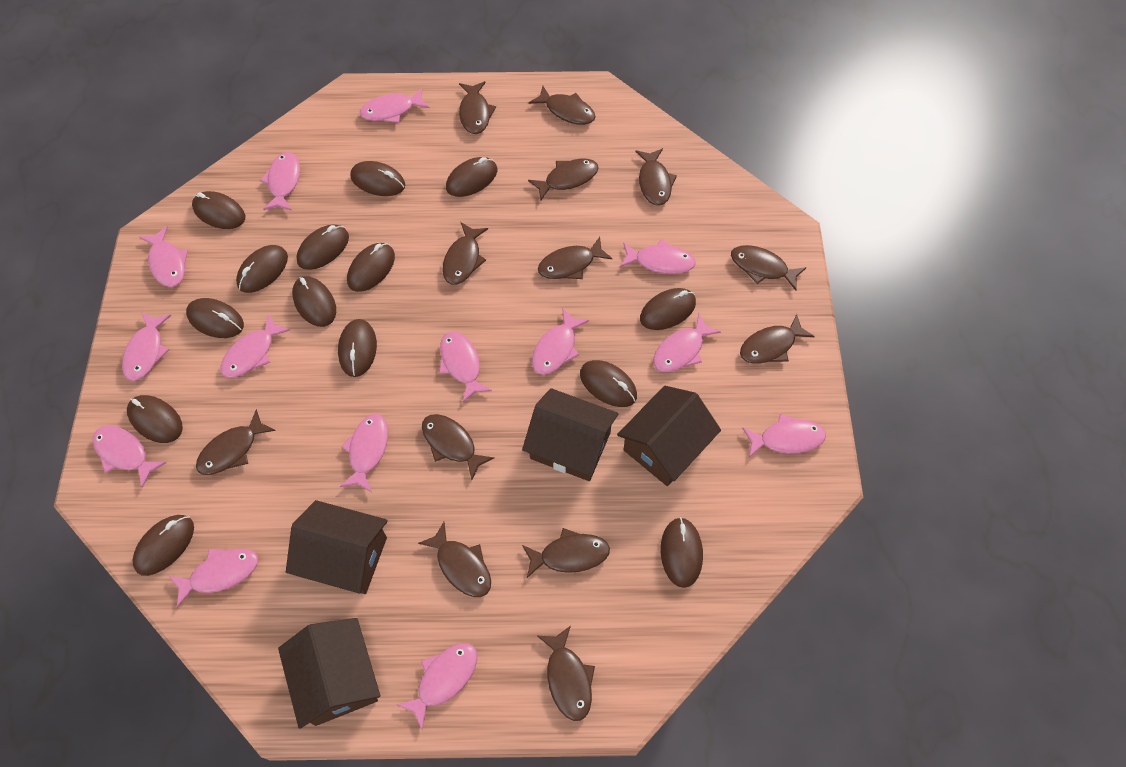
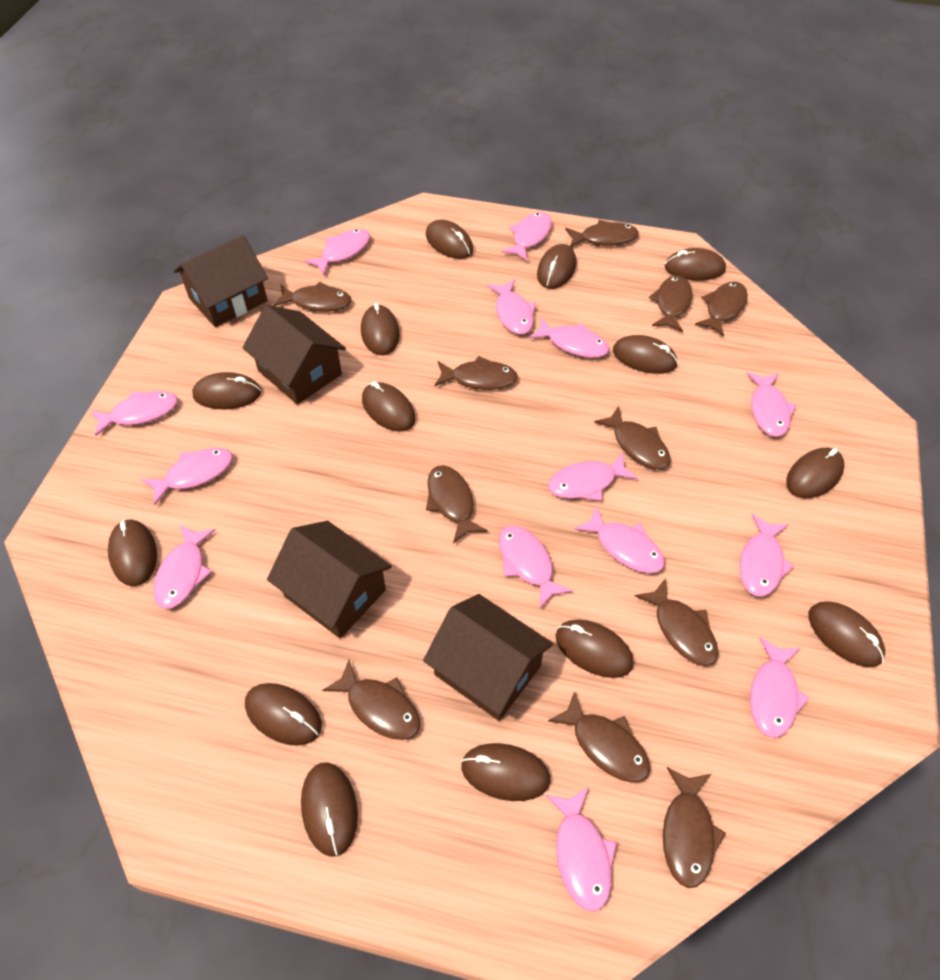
brown fish: [196,409,276,475] [418,522,491,597] [422,414,495,480] [442,222,488,285] [459,81,496,134] [522,528,610,578] [528,158,599,201] [529,86,596,125] [537,626,595,721] [538,237,613,279] [635,148,677,206] [731,245,807,290] [740,314,815,364] = 13 -> [273,281,351,312] [322,660,420,740] [426,465,488,543] [435,356,518,390] [548,691,650,783] [565,220,639,247] [594,406,671,469] [635,578,719,666] [649,275,692,332] [663,767,726,888] [695,281,748,337] = 11

